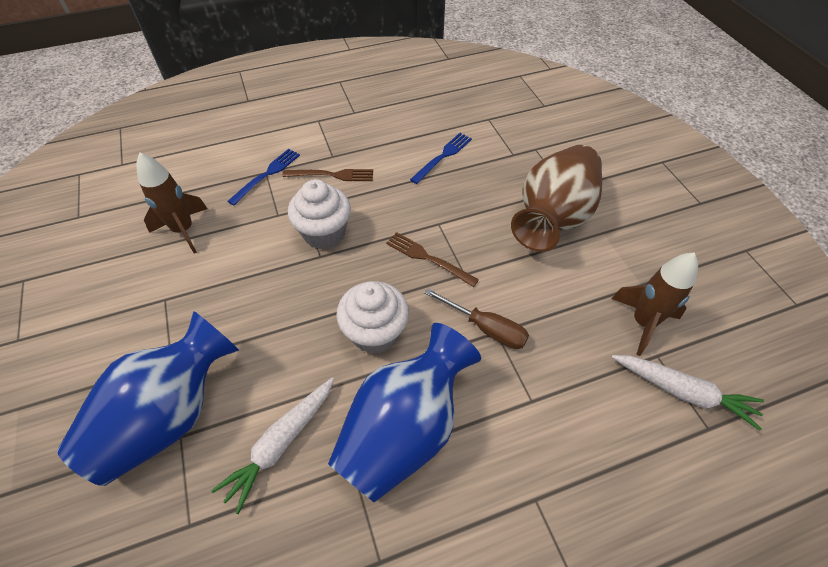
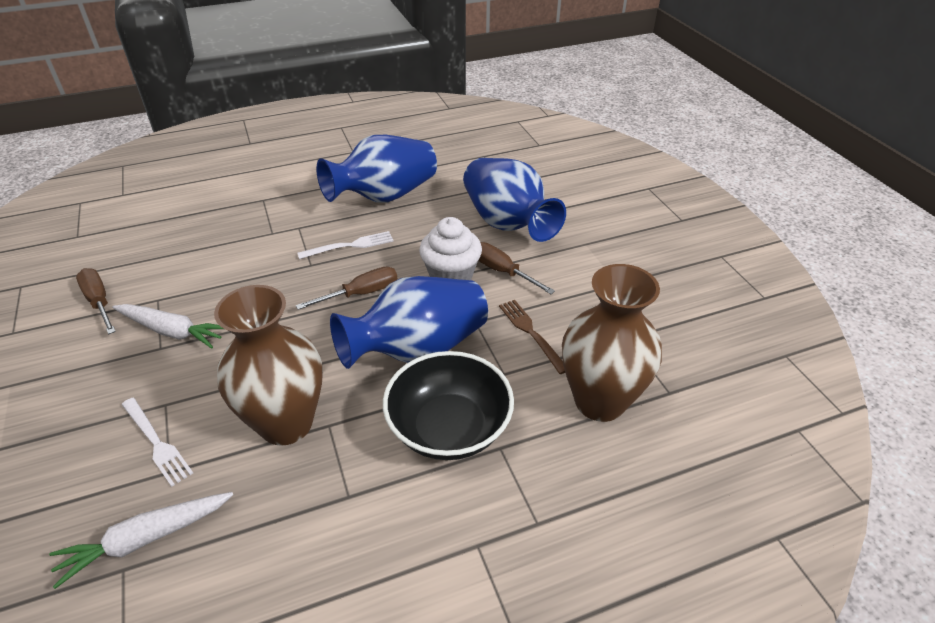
black bowl: none = 0 -> [383,351,514,460] = 1
blue fork: [227,149,300,205] [410,133,472,184] = 2 -> none = 0
blue vase: [57,311,239,486] [328,323,481,503] = 2 -> [316,135,437,203] [330,276,488,369] [463,158,566,242] = 3
brown fork: [283,169,373,181] [386,232,479,287] = 2 -> [499,300,565,374] = 1
brown rocket: [136,153,208,253] [611,252,698,356] = 2 -> none = 0
brown screwdriver: [424,288,529,349] = 1 -> [76,268,116,334] [296,266,397,310] [478,242,555,294] = 3
brown vase: [511,145,602,252] = 1 -> [214,285,323,446] [562,264,662,422] = 2
white cupcake: [288,179,351,249] [336,281,409,354] = 2 -> [419,217,482,280] = 1
white fork: none = 0 -> [122,398,193,487] [298,231,393,259] = 2

